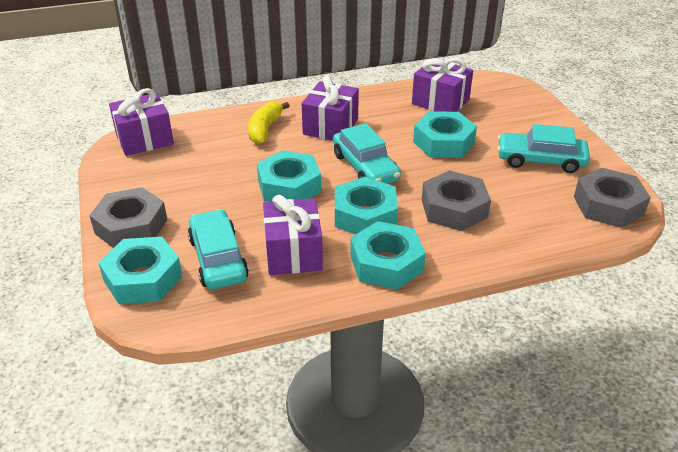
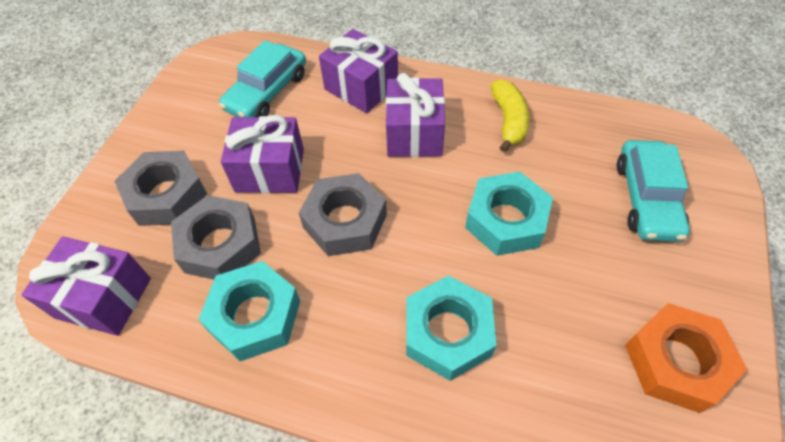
orange nut: none = 0 -> [625,303,747,413] = 1
turquoise car: [188,209,249,289] [333,123,401,184] [498,124,590,173] = 3 -> [219,40,306,117] [617,140,690,242] = 2
turquoise nut: [98,237,182,304] [257,150,321,202] [335,177,398,235] [350,221,426,290] [413,111,477,158] = 5 -> [198,261,300,361] [406,276,496,381] [465,171,553,256] = 3

